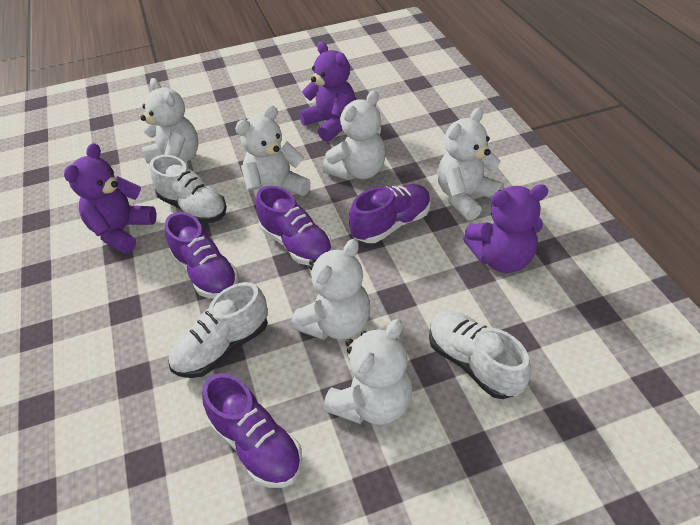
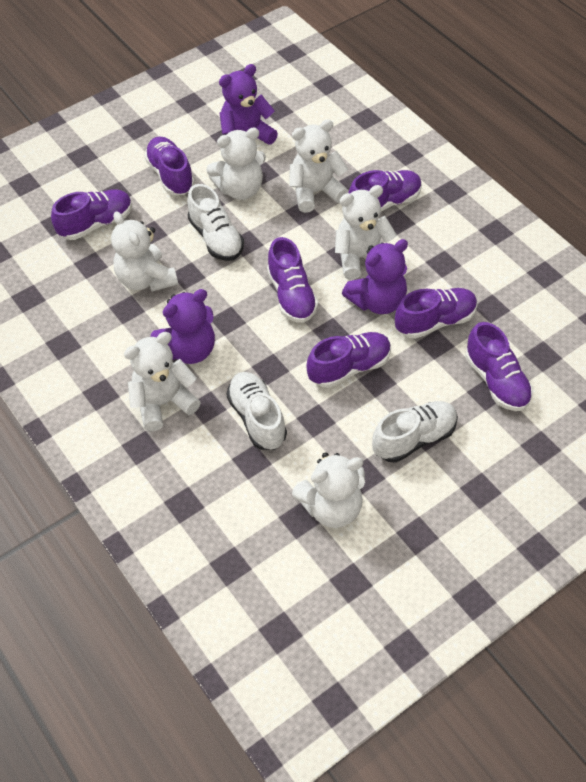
purple shoe: [165,212,239,299] [202,373,302,488] [256,186,333,265] [349,184,431,243] = 4 -> [51,189,132,240] [144,136,195,195] [267,237,318,323] [306,332,391,388] [348,170,422,212] [395,288,477,339] [465,322,533,411] = 7

